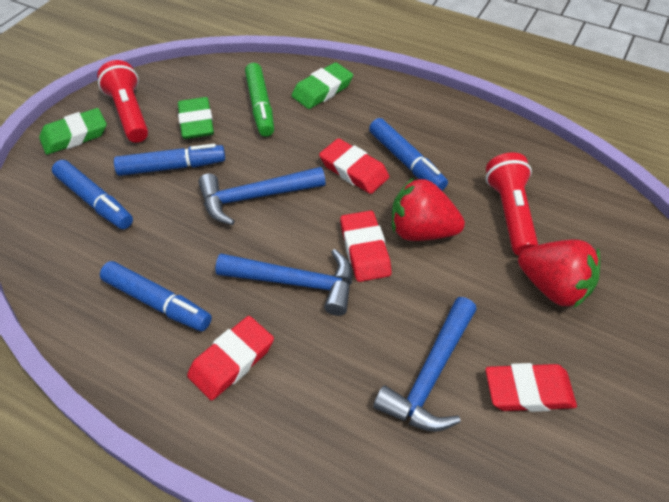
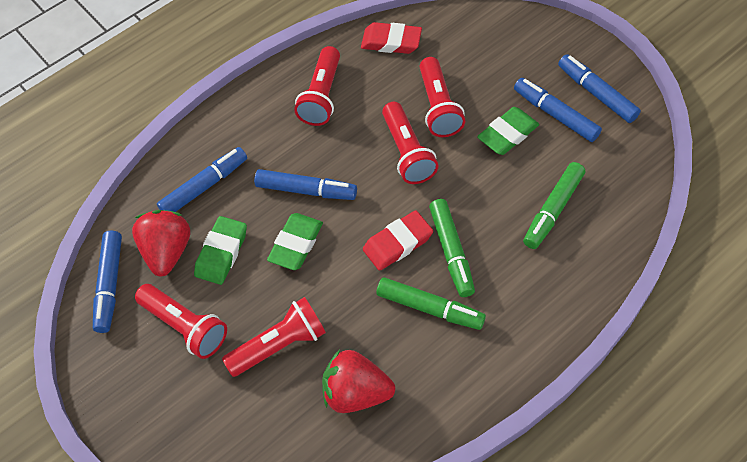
blue hammer: [198,167,326,225] [215,249,352,316] [373,297,477,432] = 3 -> none = 0
blue marker: [52,160,133,229] [100,261,212,331] [114,144,225,176] [369,118,448,191] = 4 -> [93,231,122,333] [157,147,247,212] [254,169,357,200] [514,78,602,142] [558,54,641,123] = 5
green marker: [245,63,274,137] = 1 -> [376,277,486,330] [429,199,475,297] [523,162,585,249] = 3
red eraser: [187,316,274,401] [319,138,389,194] [340,210,392,282] [485,363,577,412] = 4 -> [361,22,422,54] [363,210,433,271] = 2
red flashlight: [97,60,148,143] [486,152,538,256] = 2 -> [135,284,227,359] [222,297,326,377] [294,46,340,126] [382,102,439,184] [420,57,465,137] = 5

